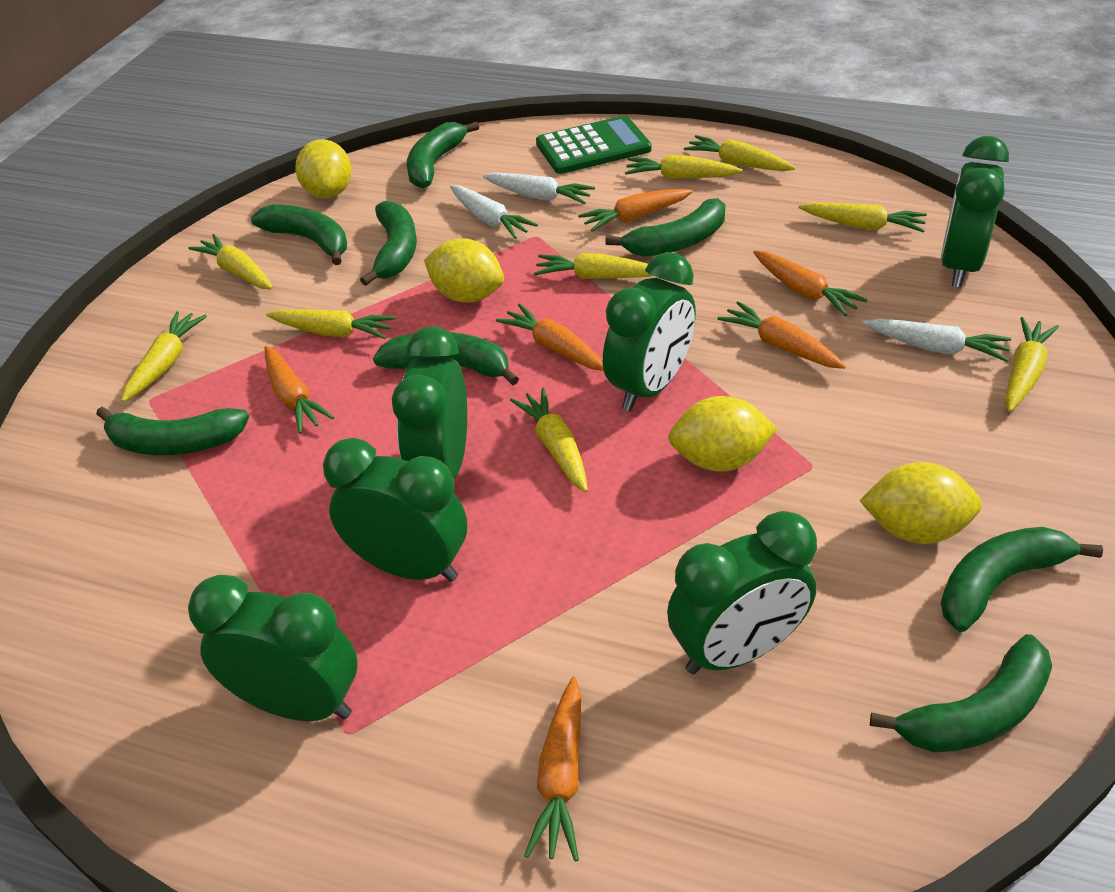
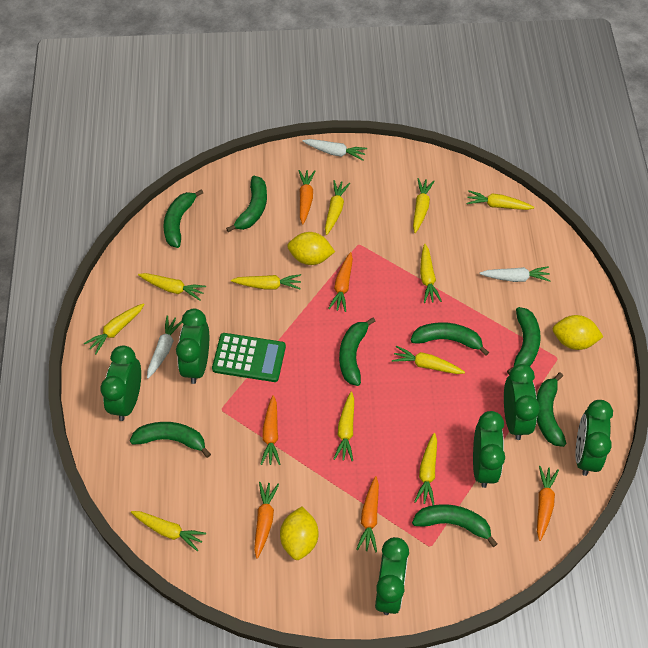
yellow carrot: [121,311,207,402] [188,234,273,290] [266,309,396,339] [510,388,588,492] [534,253,653,279] [625,155,743,179] [684,135,796,171] [798,202,927,233] [1005,317,1059,412] = 9 -> [84,303,144,354] [131,511,206,551] [138,273,206,301] [231,274,301,290] [325,180,350,235] [334,392,354,461] [392,346,465,374] [413,178,434,233] [414,433,437,505] [420,244,442,303] [466,190,534,210] = 11
yellow lemon: [295,139,352,199] [424,238,504,303] [668,396,778,472] [860,462,982,544] = 4 -> [280,506,318,560] [287,232,335,265] [553,315,603,350] = 3

